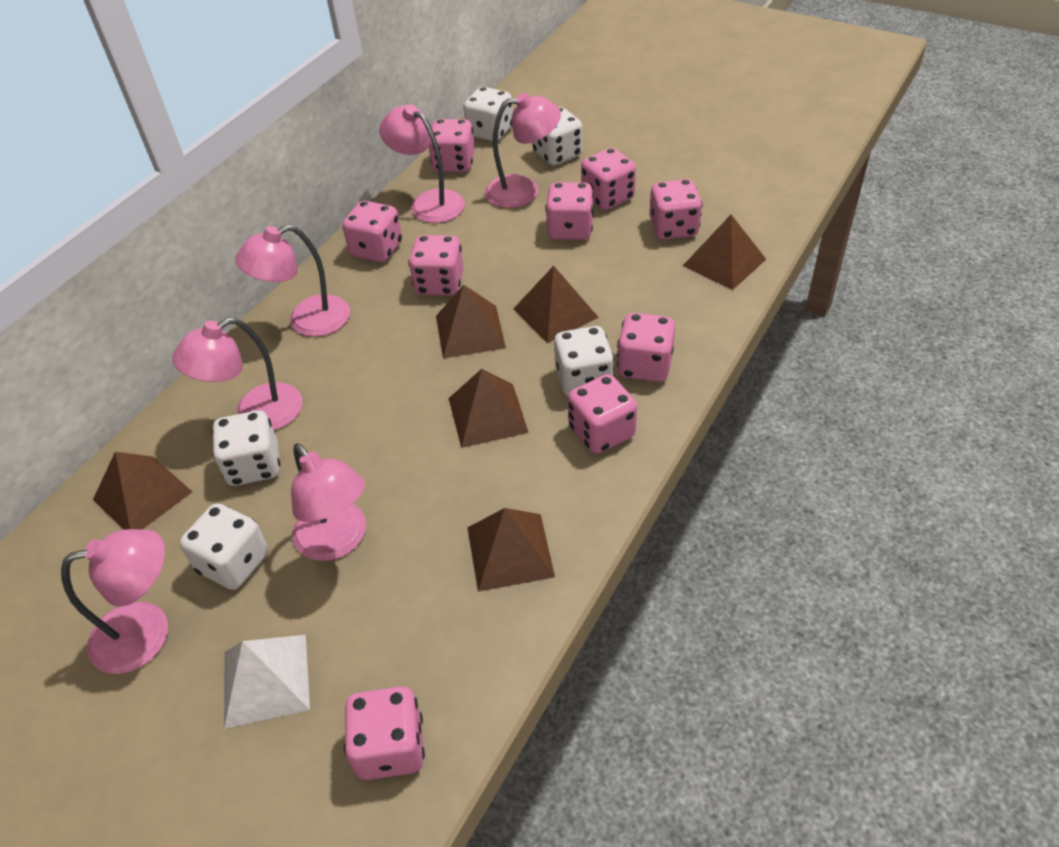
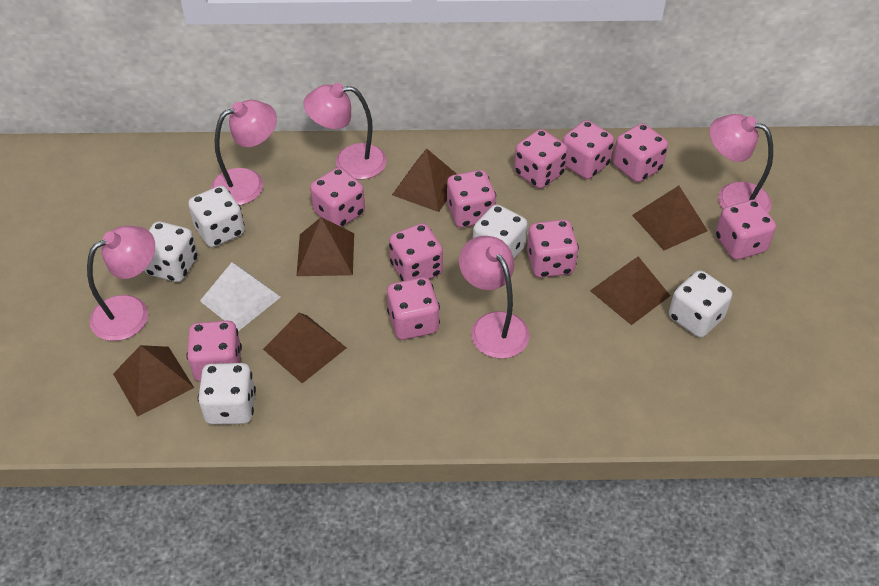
pink dice: [342,201,402,262] [344,686,425,780] [408,235,464,295] [429,119,475,172] [545,182,594,240] [568,374,637,454] [581,148,636,210] [617,313,675,382] [650,179,702,240] = 9 -> [186,320,242,382] [310,168,365,227] [387,277,440,340] [389,223,443,281] [447,170,496,228] [514,129,568,189] [527,220,579,278] [562,120,614,179] [613,123,668,182] [716,200,776,260] = 10
pink lamp: [61,529,168,674] [172,317,302,430] [235,225,350,337] [291,443,366,561] [379,104,465,223] [485,93,561,208] = 6 -> [87,226,155,341] [211,100,277,205] [303,83,387,180] [459,236,530,359] [710,114,773,212] = 5

